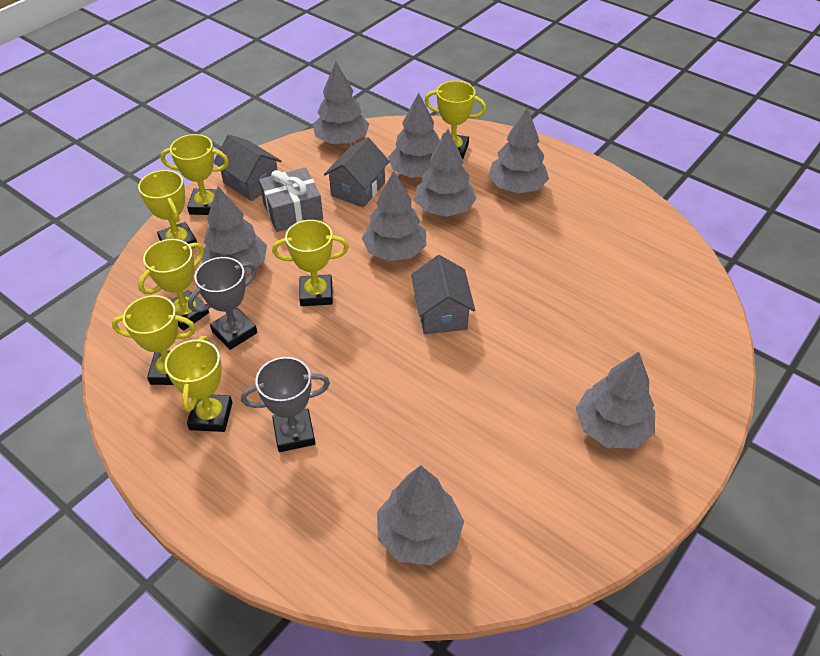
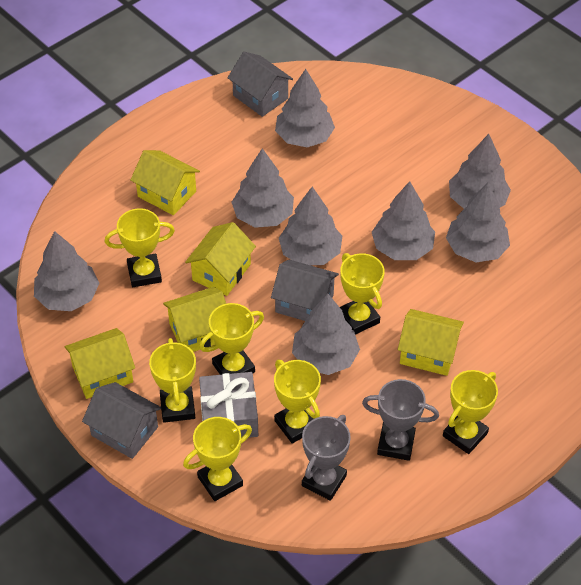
yellow house: none = 0 -> [64,328,135,399] [131,150,200,215] [163,287,226,352] [185,222,256,296] [398,309,464,376] = 5

